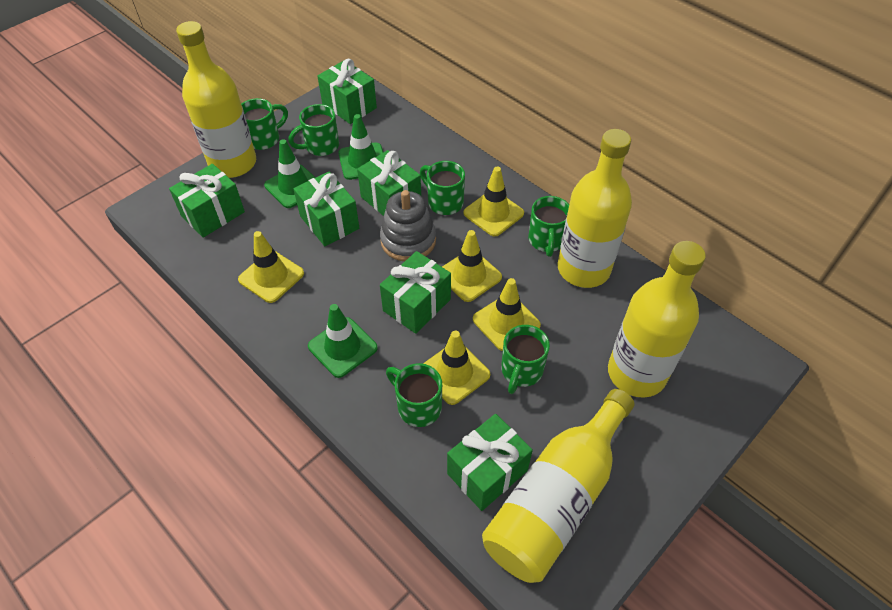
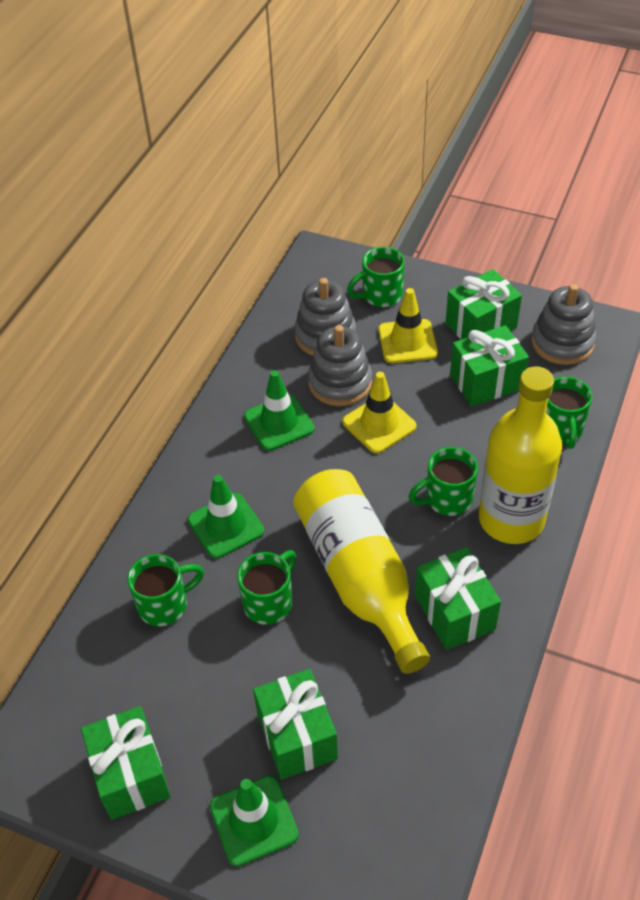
green gift: [169,164,245,238] [293,172,359,246] [317,59,377,124] [357,150,421,216] [380,251,451,334] [447,414,533,511] = 6 -> [81,706,171,820] [253,669,338,780] [415,547,501,650] [445,269,522,339] [450,325,529,407] = 5
green mug: [241,98,288,150] [288,104,339,156] [386,363,442,427] [420,161,465,215] [501,325,550,394] [528,196,569,257] = 6 -> [128,554,204,626] [237,550,297,625] [347,247,405,307] [409,447,478,516] [546,377,592,449] = 5
grey stacking toy: [380,190,436,261] = 1 -> [294,278,356,356] [308,325,372,406] [531,284,596,365] = 3
yellow bottle: [176,21,256,178] [482,389,634,583] [557,129,632,288] [608,241,706,398] = 4 -> [293,469,430,674] [479,366,562,544] = 2
yellow traffic cone: [238,231,304,303] [423,331,491,405] [442,230,502,302] [463,167,524,236] [473,278,541,351] = 5 -> [343,372,417,454] [378,288,438,363] = 2

